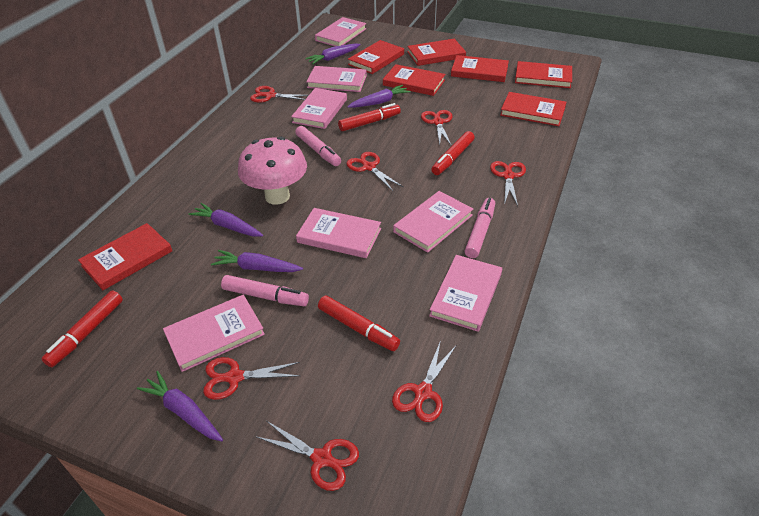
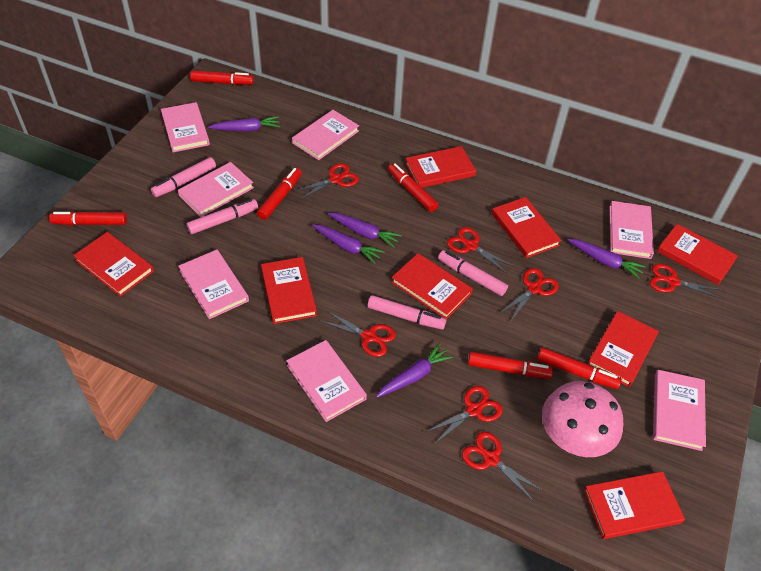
pink marker: [221,275,309,306] [295,126,341,166] [465,198,495,258] = 3 -> [151,157,216,197] [186,199,258,234] [368,295,446,330] [438,250,508,296] = 4
red book: [78,223,172,290] [348,40,404,74] [383,64,445,96] [407,39,466,66] [451,55,509,82] [500,92,566,126] [515,61,572,88] = 7 -> [73,232,154,297] [261,257,317,324] [391,253,473,320] [405,146,476,188] [492,197,561,258] [583,471,685,539] [588,311,659,387] [657,224,738,285] = 8
red marker: [42,290,123,367] [318,295,400,351] [338,103,401,131] [431,131,475,175] = 4 -> [49,211,127,225] [190,70,254,85] [257,168,302,220] [388,163,438,212] [468,352,553,379] [537,348,622,389] = 6

